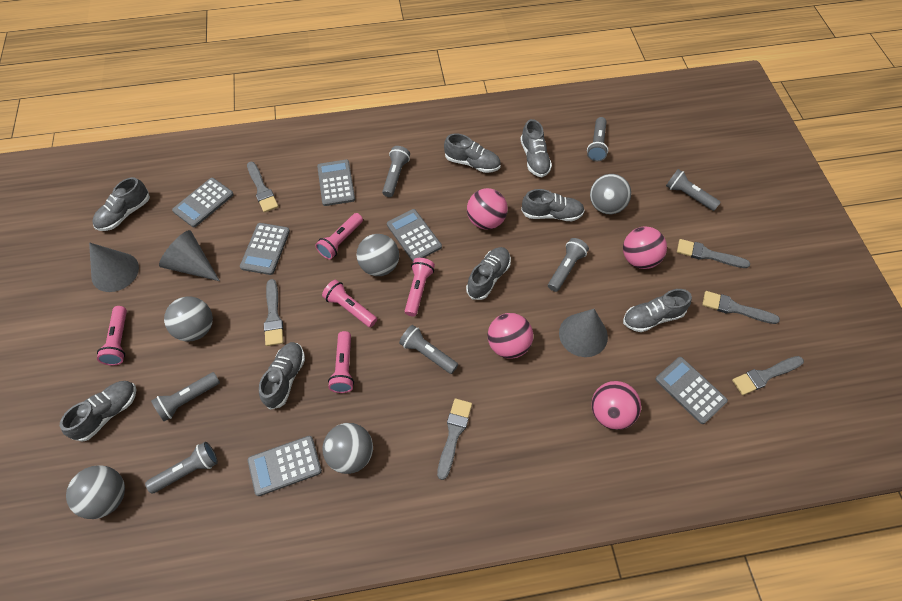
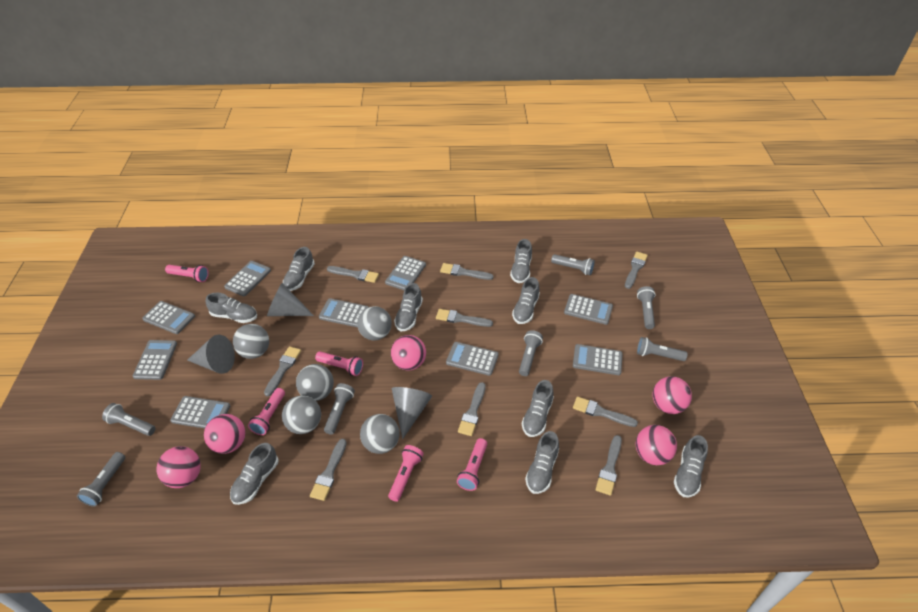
grey brush: [247,162,278,213] [264,279,283,346] [437,399,472,480] [677,239,750,268] [702,291,780,324] [732,356,804,395] = 6 -> [264,346,301,397] [310,439,347,501] [327,266,379,283] [436,309,493,327] [440,263,494,280] [458,382,486,436] [573,397,638,427] [596,435,622,496] [625,251,648,289] = 9
grey calculator: [172,178,234,227] [240,223,290,275] [247,436,322,496] [317,160,355,206] [387,209,442,261] [655,357,728,424] = 6 -> [133,340,177,380] [142,301,195,334] [170,396,230,428] [224,261,271,296] [319,298,369,327] [385,256,426,290] [446,342,499,376] [564,294,613,325] [573,344,623,375] = 9
grey shoe: [60,381,137,442] [92,177,150,231] [259,342,305,410] [444,133,501,173] [466,247,511,300] [520,119,552,177] [521,189,585,221] [623,289,692,332] = 8 -> [206,293,257,323] [230,443,278,505] [283,247,315,291] [394,283,423,331] [510,239,532,283] [512,277,540,324] [522,380,554,437] [525,431,559,494] [674,435,708,498] = 9
pink ball: [467,188,508,230] [488,313,533,359] [591,381,641,430] [623,227,667,269] = 4 -> [157,446,201,488] [204,414,245,454] [391,335,426,371] [636,425,677,465] [653,376,692,414] = 5

